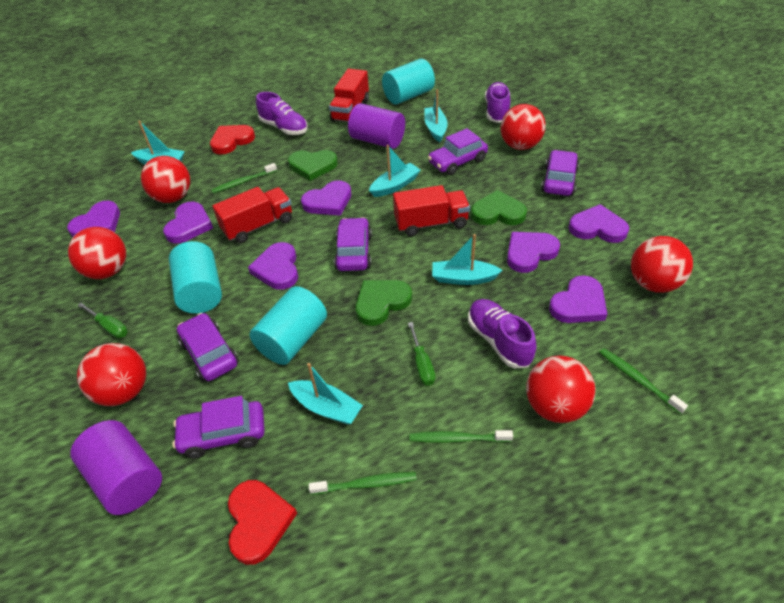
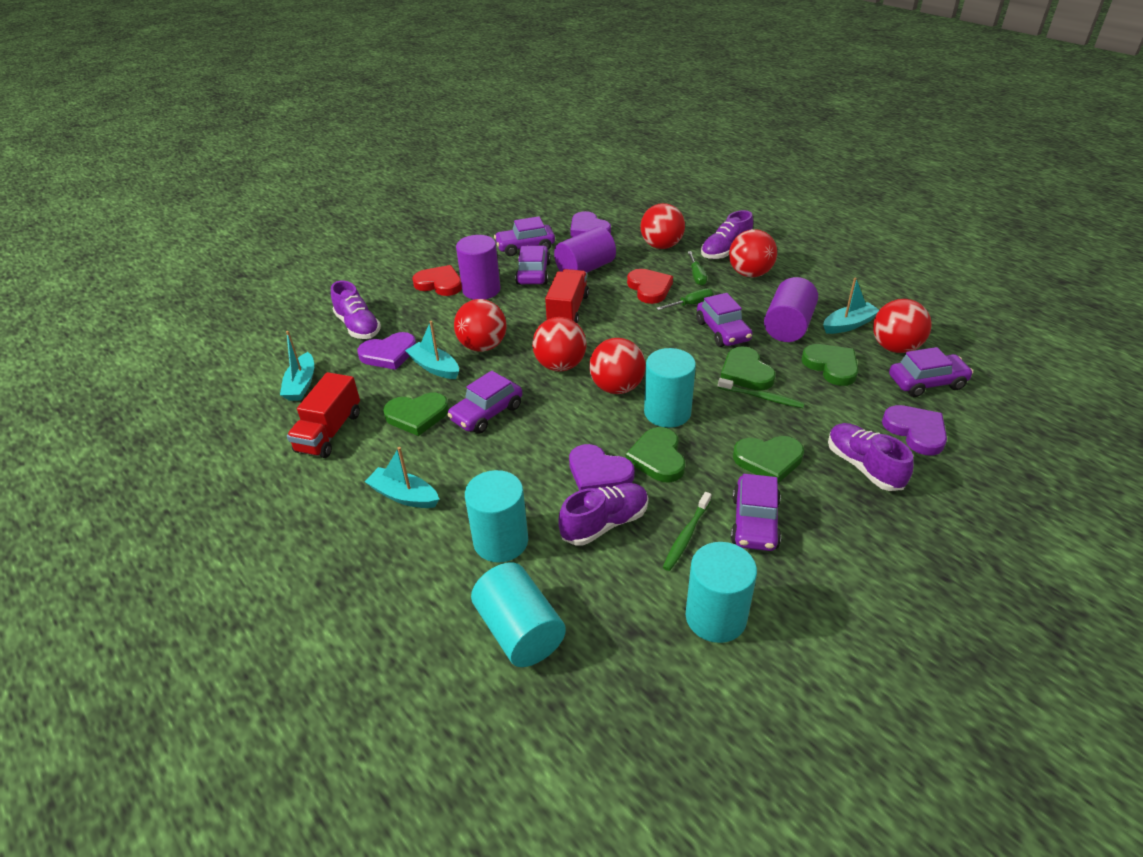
green heart: [288,150,338,181] [356,280,412,326] [471,190,527,225] = 3 -> [383,393,449,436] [625,427,685,483] [720,346,776,390] [733,436,804,483] [801,344,858,386] = 5
green toothbrush: [212,163,277,193] [309,472,417,495] [410,430,513,443] [599,348,688,414] = 4 -> [663,492,711,571] [718,378,805,408] = 2
purple car: [172,396,265,459] [177,313,239,381] [334,217,372,271] [428,128,488,175] [541,150,579,196] = 5 -> [447,371,522,434] [494,216,555,256] [515,246,551,285] [696,293,752,347] [731,474,781,551] [889,347,973,397] = 6
purple cylinder: [70,420,162,515] [348,103,405,149] = 2 -> [456,235,501,300] [554,227,616,273] [764,277,818,342] = 3
purple heart: [67,201,120,237] [163,202,213,243] [248,242,298,290] [301,181,351,216] [507,232,560,273] [549,275,607,323] [569,204,629,243] = 7 -> [357,332,416,370] [569,444,634,491] [570,211,611,237] [882,405,947,455] = 4
purple shoe: [256,92,308,135] [468,299,537,368] [485,82,510,123] = 3 -> [331,281,381,339] [558,483,648,546] [701,210,753,259] [828,423,914,491] = 4
red truck: [212,187,292,243] [329,69,369,122] [393,185,470,236] = 3 -> [287,372,360,458] [545,269,589,324] = 2
turquoise boat: [131,121,185,164] [288,363,363,425] [369,145,421,197] [424,89,448,142] [432,234,503,285] = 5 -> [280,331,314,401] [365,447,439,508] [405,321,459,379] [823,277,879,334] = 4
turquoise cylinder: [169,241,222,313] [249,286,327,365] [382,59,435,104] = 3 -> [465,470,528,563] [471,562,566,667] [644,348,696,428] [686,542,757,643] = 4

